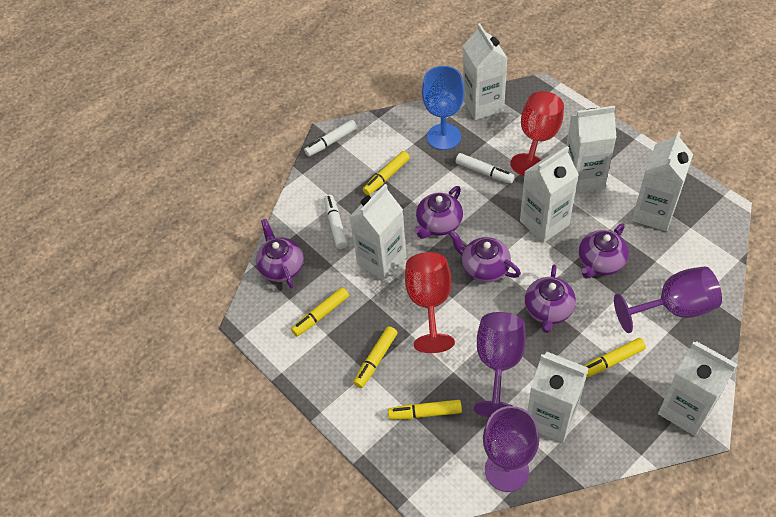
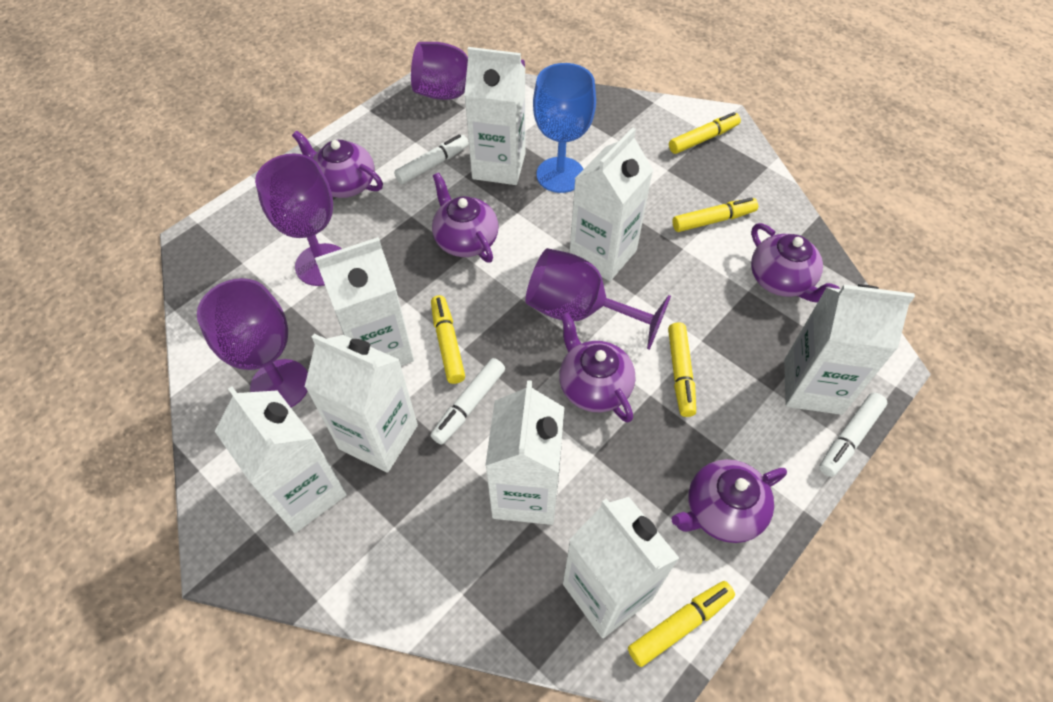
purple goblet: [474,312,526,418] [483,406,539,492] [614,266,722,333] = 3 -> [197,278,308,407] [255,154,342,286] [411,42,525,100] [525,248,671,350] = 4
red goblet: [405,252,455,353] [510,91,564,176] = 2 -> none = 0
white carton: [349,184,406,281] [463,23,508,120] [520,146,579,243] [527,352,589,443] [566,106,617,193] [632,131,693,231] [658,341,738,436] = 7 -> [215,386,347,533] [305,334,418,473] [315,237,414,366] [464,47,526,185] [485,380,564,525] [563,497,679,638] [569,127,653,281] [784,284,915,415] = 8

